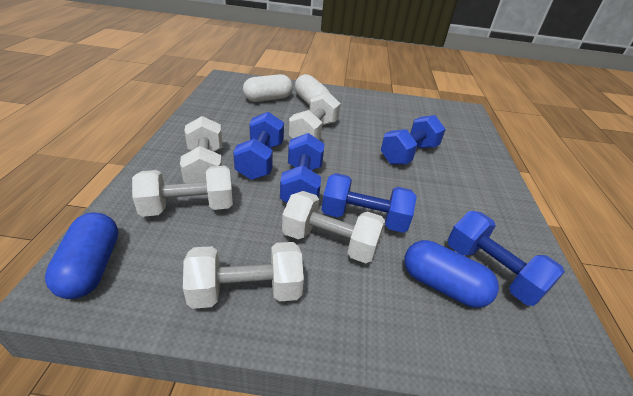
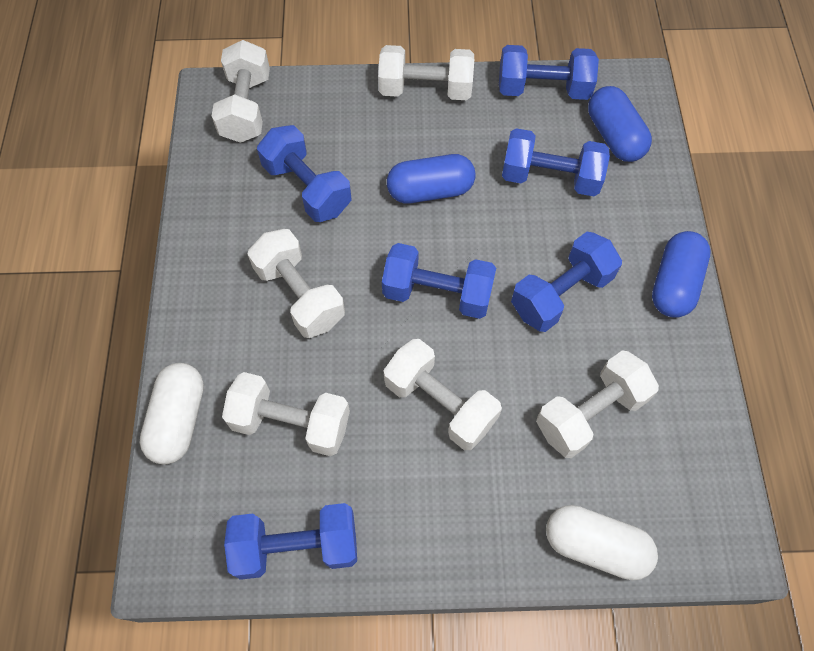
blue capsule: [45,212,118,299] [404,240,499,308] = 2 -> [387,154,476,203] [588,86,652,162] [652,231,710,318] = 3
blue dumbbell: [233,112,284,180] [280,133,325,203] [322,173,417,233] [381,115,446,165] [447,211,565,306] = 5 -> [224,503,357,580] [257,125,351,222] [382,243,496,319] [499,45,599,100] [502,128,610,196] [511,232,622,332] = 6
white dumbbell: [132,165,233,217] [180,116,222,183] [183,242,304,309] [282,191,385,263] [288,92,341,140] = 5 -> [212,40,270,143] [222,372,350,456] [248,229,345,338] [378,45,474,100] [384,339,502,450] [536,350,659,458] = 6

